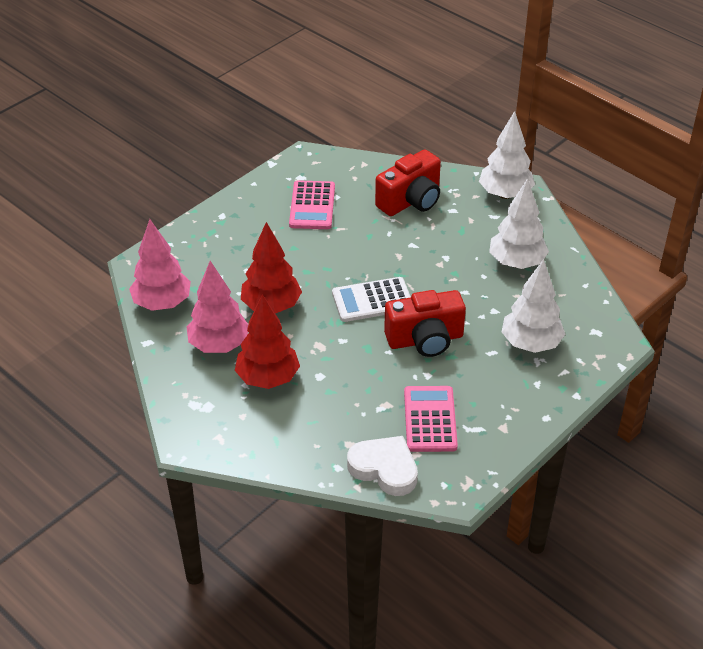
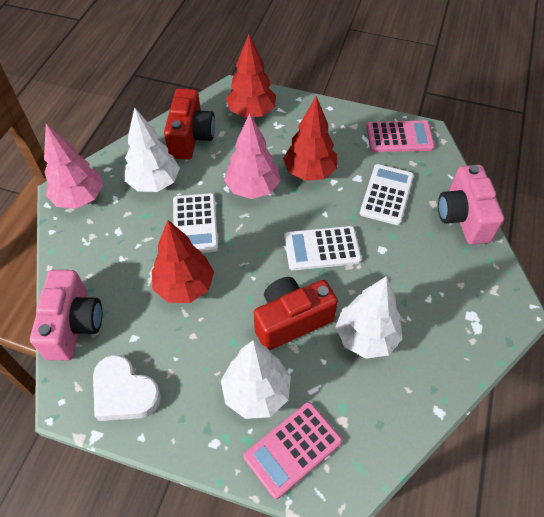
pink camera: none = 0 -> [30,270,102,360] [438,165,504,245] = 2
red tree: [235,294,300,389] [241,222,302,314] = 2 -> [152,220,214,303] [226,34,276,118] [283,96,337,181] = 3
white calculator: [332,277,411,322] = 1 -> [173,193,218,253] [284,226,362,271] [360,164,414,225] = 3

